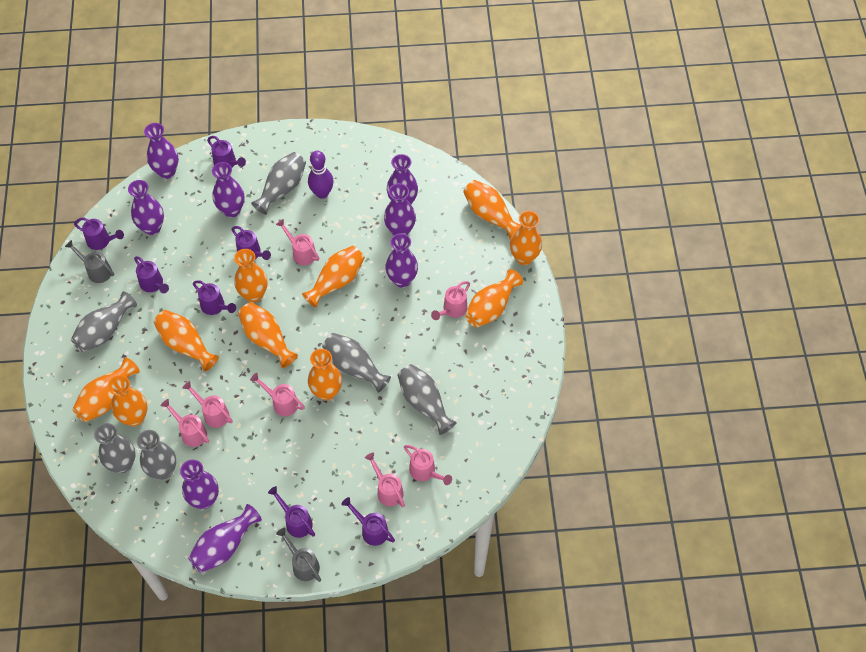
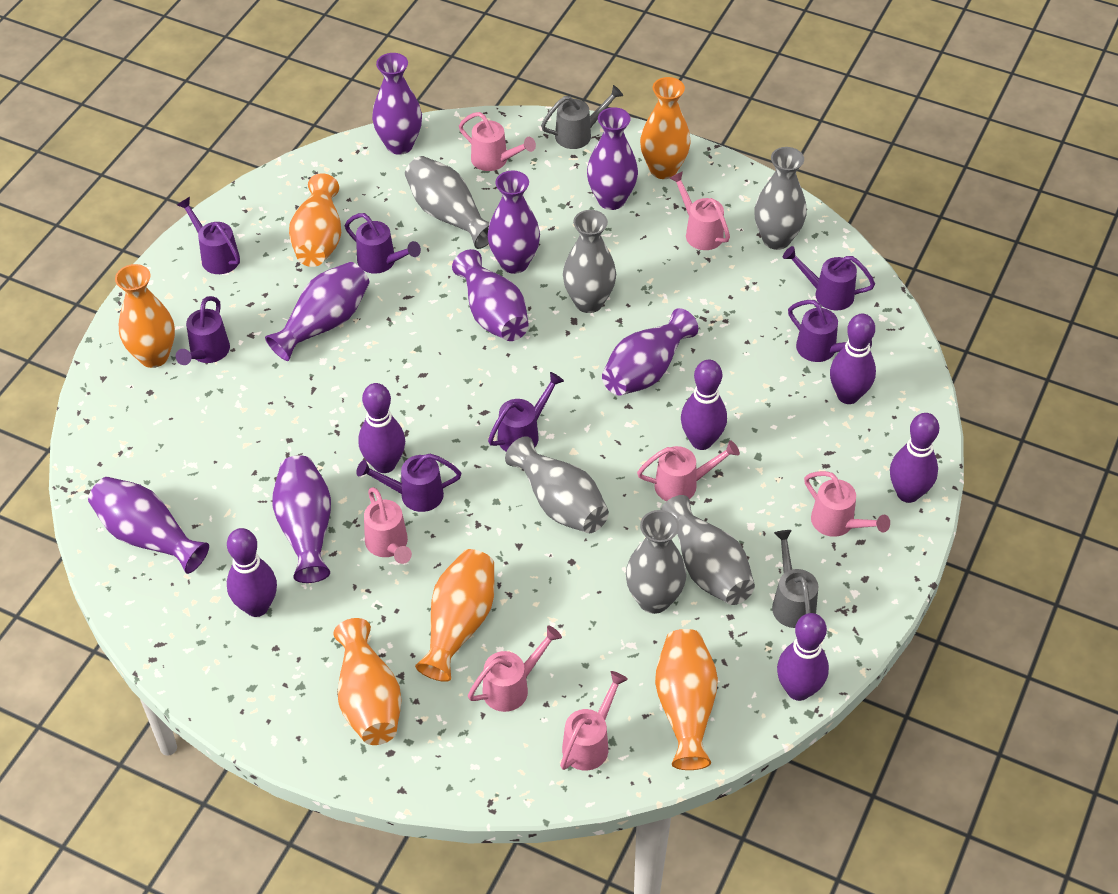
orange vase: [72,357,140,422] [107,375,148,426] [154,310,219,371] [234,249,268,303] [238,302,298,368] [302,246,365,308] [308,349,342,401] [463,180,521,240] [465,269,523,327] [510,211,542,265] = 10 -> [115,264,175,368] [289,173,341,267] [333,618,401,745] [415,549,495,682] [640,77,691,179] [655,629,718,770] = 6
purple bowling pin: [308,151,334,199] = 1 -> [227,528,277,617] [358,383,405,473] [681,360,727,450] [777,613,829,701] [830,314,876,404] [890,413,939,503] = 6

